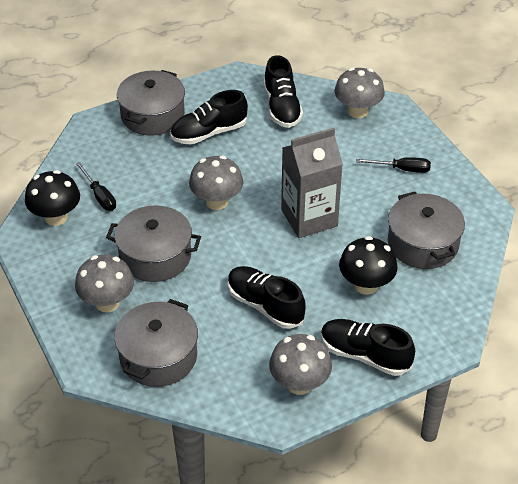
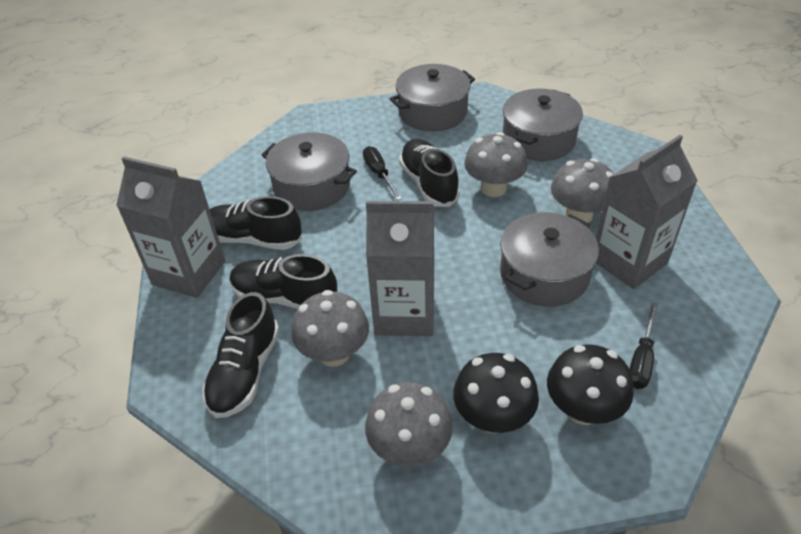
grey carton: [281,128,343,238] = 1 -> [116,156,225,298] [366,201,434,336] [596,135,698,289] = 3

